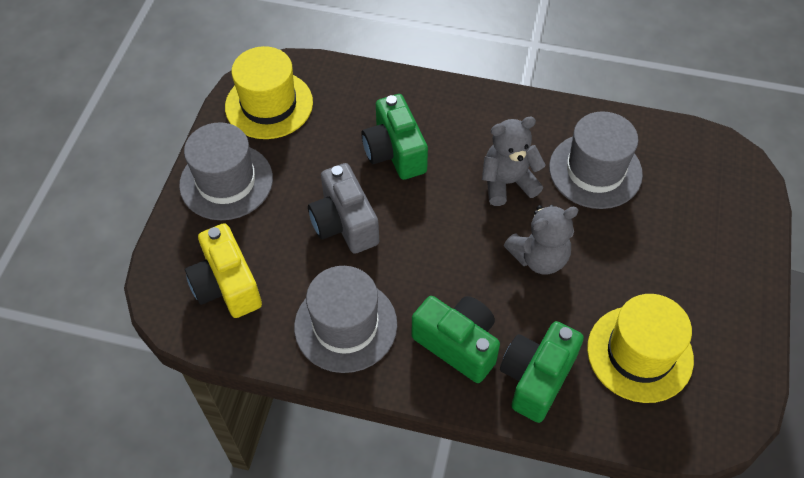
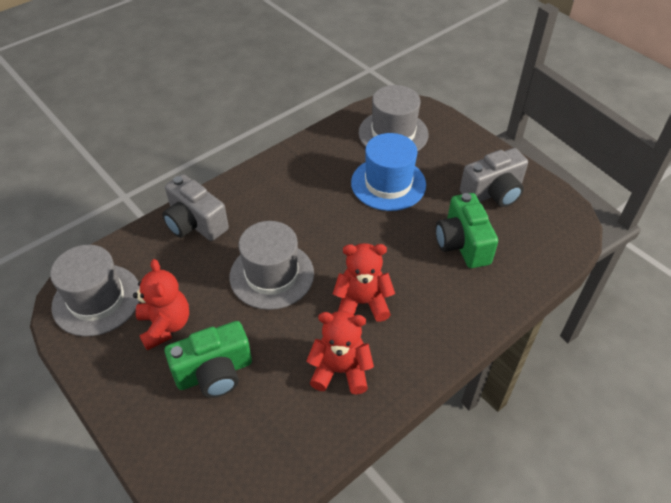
blue hat: none = 0 -> [351,133,426,211] = 1
green camera: [361,94,428,180] [412,296,500,383] [500,321,584,423] = 3 -> [164,321,252,398] [435,193,498,268] = 2
grey camera: [308,163,379,254] = 1 -> [162,174,229,241] [460,148,528,207] = 2
grey teddy bear: [482,117,546,206] [504,205,578,274] = 2 -> none = 0
red teddy bear: none = 0 -> [133,259,189,351] [307,311,374,394] [333,243,395,322] = 3
yellow camera: [185,223,262,318] = 1 -> none = 0
yellow hat: [225,46,313,139] [587,294,694,403] = 2 -> none = 0

